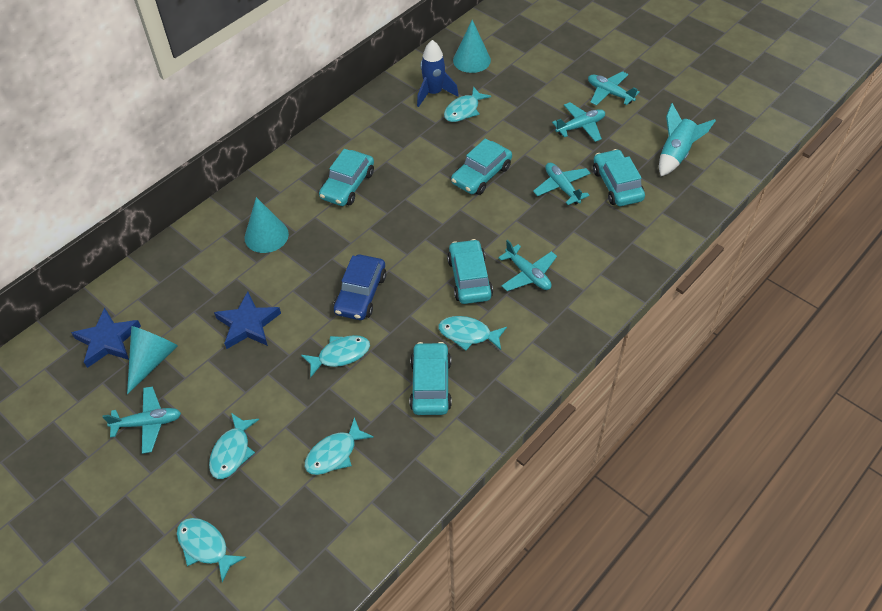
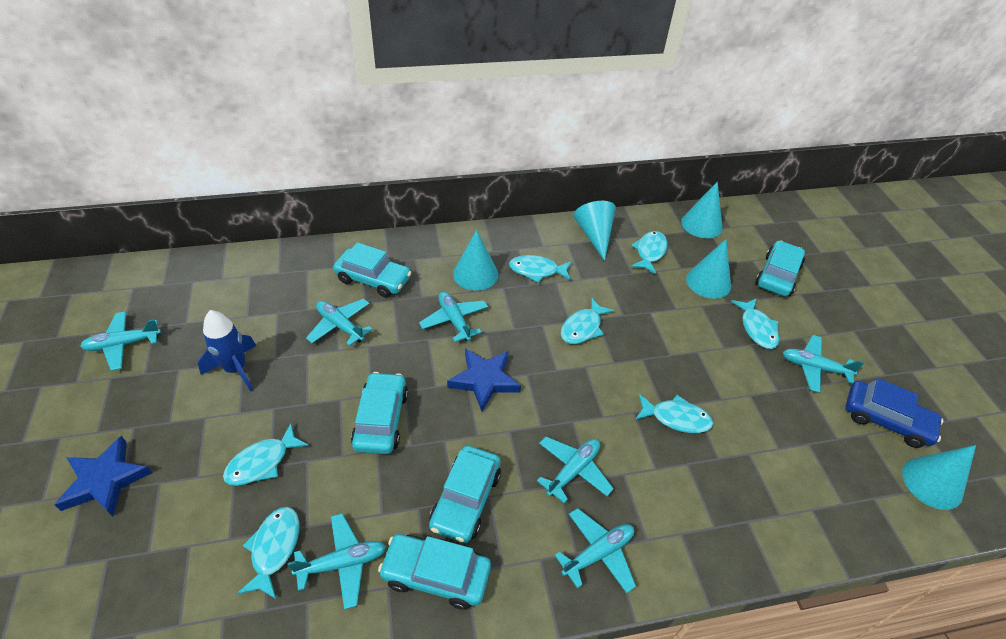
turquoise cone: [127,326,178,395] [244,197,289,253] [453,20,491,73] = 3 -> [453,230,498,291] [574,201,616,261] [681,182,723,238] [686,239,731,299] [902,445,976,510] = 5
turquoise fish: [177,518,246,582] [209,413,259,479] [301,335,370,378] [305,417,374,475] [438,316,507,351] [444,86,491,122] = 6 -> [223,423,309,486] [237,507,299,599] [509,255,572,283] [561,297,615,344] [631,231,668,274] [635,394,713,433] [731,298,779,349] = 7
turquoise plane: [103,386,181,454] [498,240,557,291] [533,163,591,205] [552,102,605,142] [588,71,640,106] = 5 -> [80,311,161,371] [288,513,386,610] [306,299,373,346] [419,292,488,342] [537,437,614,503] [555,508,636,593] [783,335,864,393] = 7
turquoise rocket: [659,103,716,176] = 1 -> none = 0

